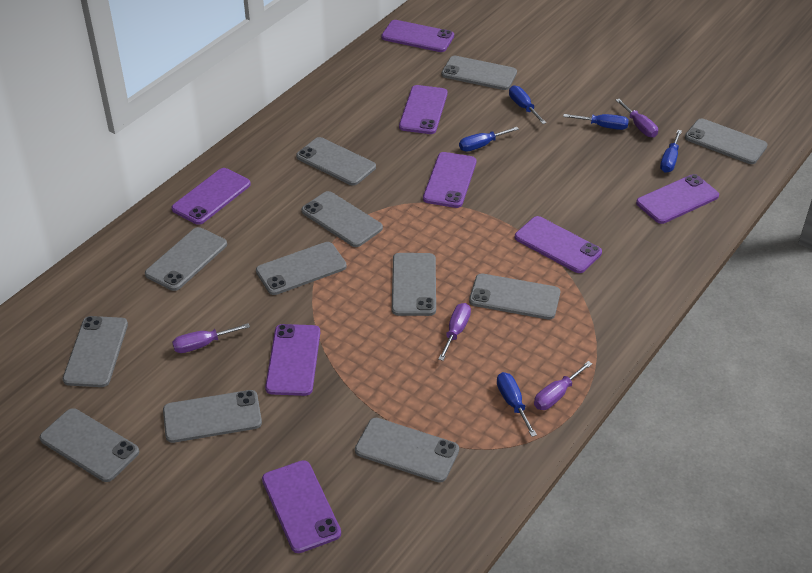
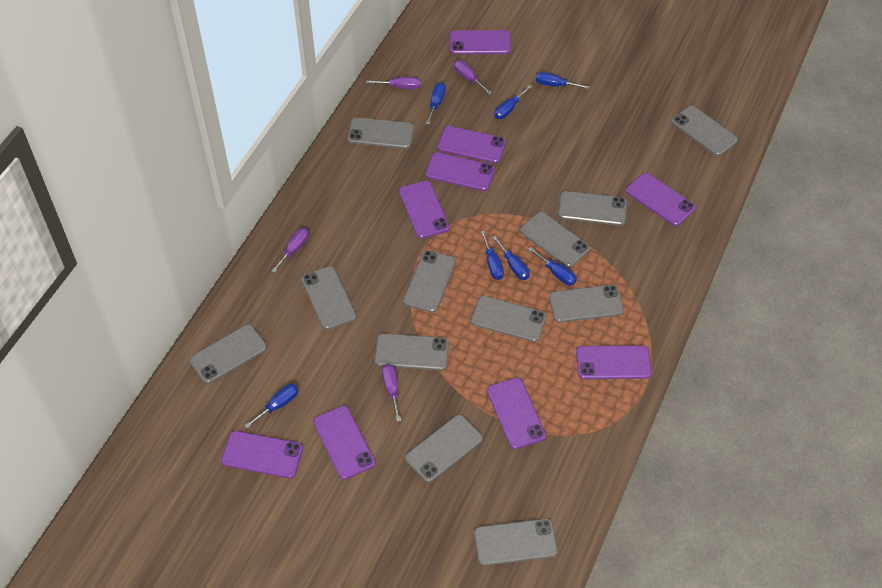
blue screwdriver: [459,127,519,152] [497,372,537,437] [509,85,546,124] [563,114,629,130] [660,130,682,173] = 5 -> [244,384,298,428] [426,83,446,125] [480,231,504,280] [492,235,530,280] [494,85,532,119] [528,247,577,285] [536,72,590,89] = 7
purple phone: [171,168,251,225] [262,460,341,553] [265,324,320,396] [381,20,454,52] [399,85,448,134] [423,152,476,208] [515,216,602,273] [636,174,719,224] = 8 -> [221,431,303,478] [313,406,375,479] [399,181,450,238] [425,152,495,191] [438,126,506,163] [450,30,511,54] [487,378,546,449] [576,345,652,379] [626,173,696,226] = 9

